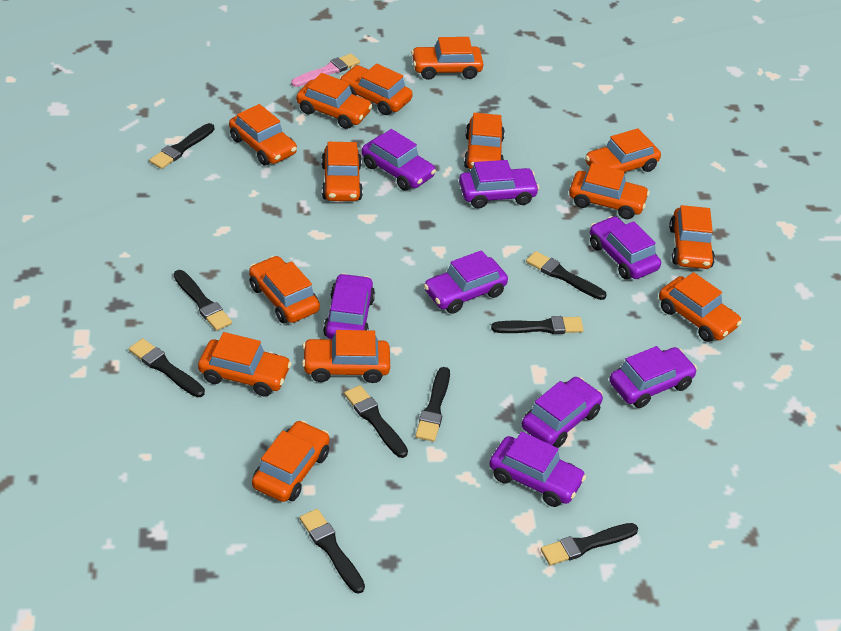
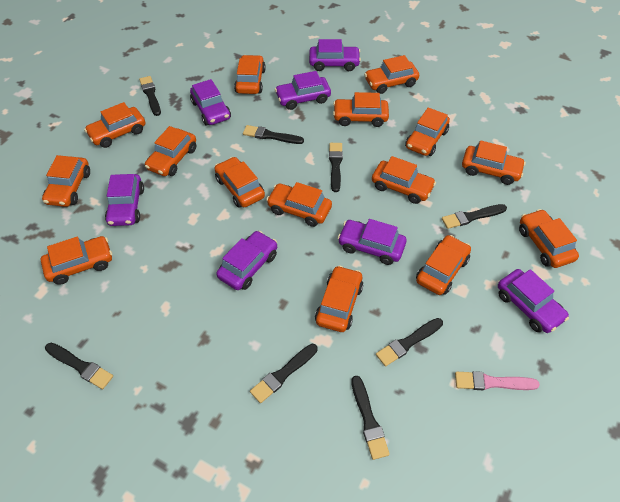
black brush: [129,338,205,397] [149,123,214,169] [174,270,232,331] [300,509,365,594] [344,385,408,458] [415,367,450,442] [491,316,584,334] [526,251,607,300] [541,523,638,565] = 9 -> [45,343,113,389] [139,76,161,116] [243,125,304,144] [250,344,318,403] [329,143,343,192] [351,376,390,460] [376,318,443,367] [442,204,507,229] = 8
orange car: [198,332,292,397] [229,104,297,165] [249,256,320,323] [252,420,330,502] [296,73,372,129] [302,330,390,383] [321,142,363,201] [339,64,413,115] [411,37,483,80] [464,113,505,169] [569,163,650,219] [585,128,661,172] [659,272,742,342] [669,205,715,269] = 14 -> [41,236,112,285] [42,155,90,207] [84,102,145,148] [145,126,196,176] [214,157,265,208] [234,55,266,94] [266,182,332,227] [315,265,363,332] [333,92,389,127] [364,55,419,94] [372,156,436,204] [405,107,450,156] [416,235,471,295] [462,140,526,185] [519,209,579,268] = 15
purple car: [323,273,375,339] [362,129,436,191] [424,250,508,314] [459,160,540,208] [489,432,586,507] [522,377,603,448] [590,216,661,280] [609,346,697,408] = 8 -> [105,174,144,226] [190,79,231,125] [216,231,277,290] [275,71,331,110] [309,39,361,71] [338,219,407,265] [498,269,569,333] = 7

